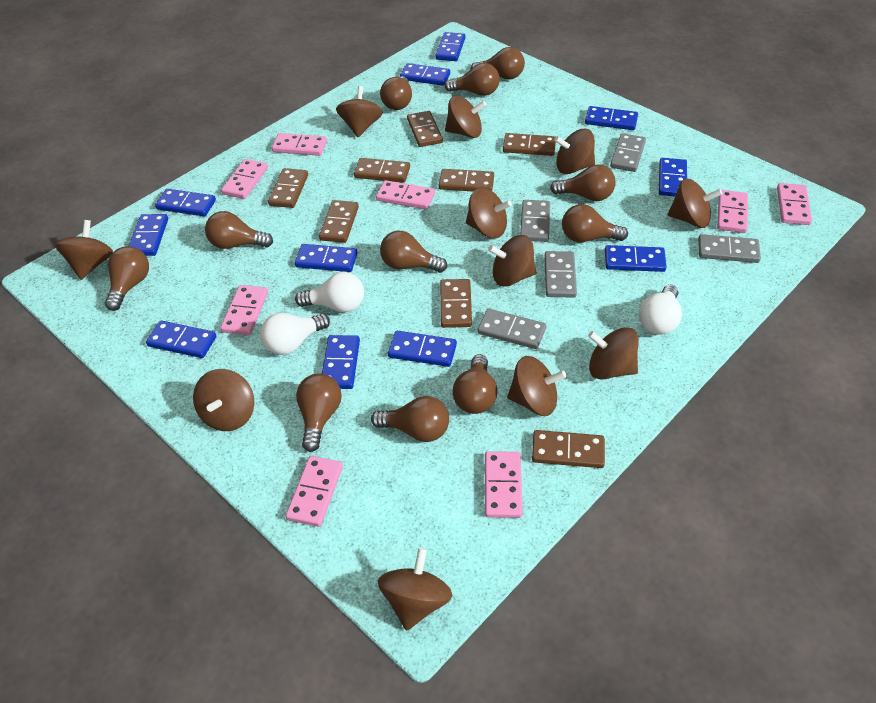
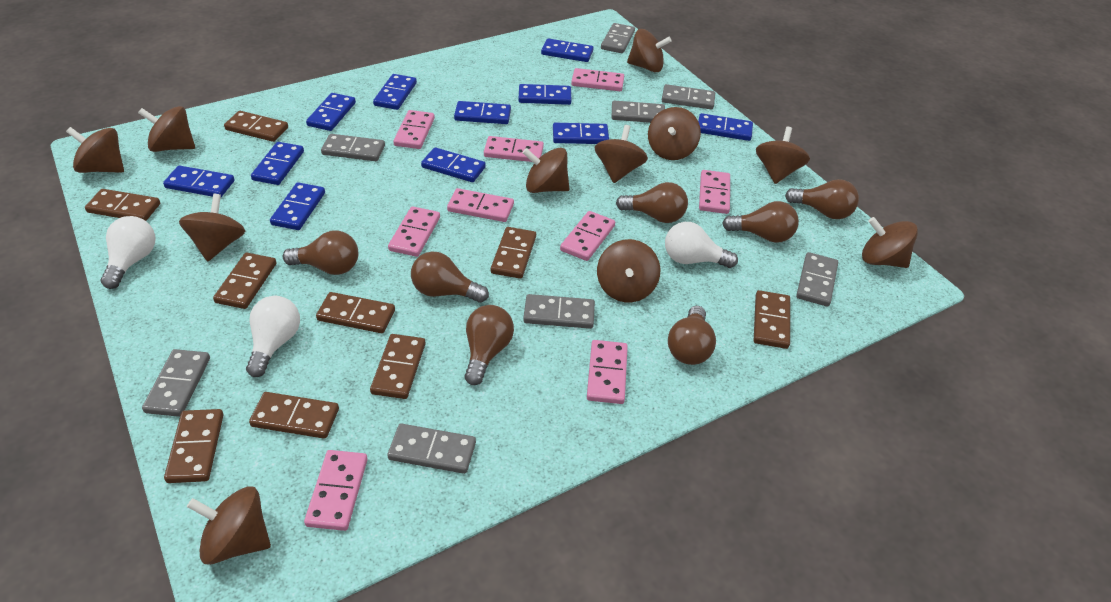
brown domino: [268,168,308,208] [319,200,359,243] [354,158,410,183] [407,111,443,147] [439,169,494,192] [440,279,472,328] [503,133,556,156] [532,430,605,468] = 8 -> [85,189,160,221] [164,409,223,483] [213,253,276,309] [224,111,288,142] [249,392,339,439] [316,292,395,333] [370,334,426,399] [491,227,536,279] [754,290,790,349] = 9
brown light bulb: [105,246,149,311] [205,211,273,249] [296,374,342,452] [371,396,449,442] [380,76,412,110] [380,231,447,273] [444,63,500,96] [453,354,498,414] [471,47,525,80] [550,164,616,201] [562,204,628,242] = 11 -> [283,230,358,275] [411,252,489,303] [465,305,514,385] [616,182,688,223] [668,306,716,365] [722,201,799,243] [785,179,859,219] = 7
grey domino: [477,309,546,349] [520,200,550,242] [545,251,577,298] [610,133,646,172] [698,234,761,263] = 5 -> [142,349,210,417] [321,134,385,161] [387,424,476,474] [523,294,595,329] [601,23,635,53] [612,101,665,123] [662,84,715,109] [796,252,838,307] = 8
pink domino: [220,285,268,335] [221,159,268,199] [272,133,327,156] [286,456,343,527] [376,180,435,209] [485,451,523,518] [717,190,748,233] [777,183,812,225] = 8 -> [304,450,368,531] [388,206,440,257] [393,110,435,149] [447,188,514,222] [484,136,544,162] [560,211,615,261] [571,68,624,91] [587,340,628,404] [699,170,730,214] = 9

